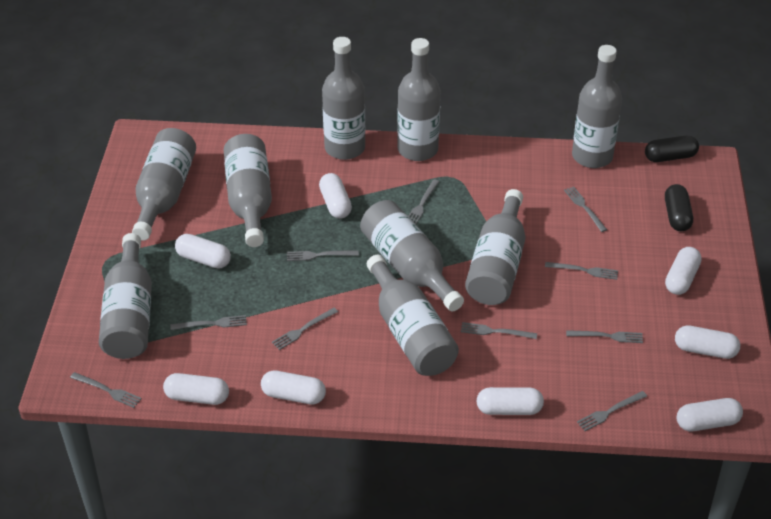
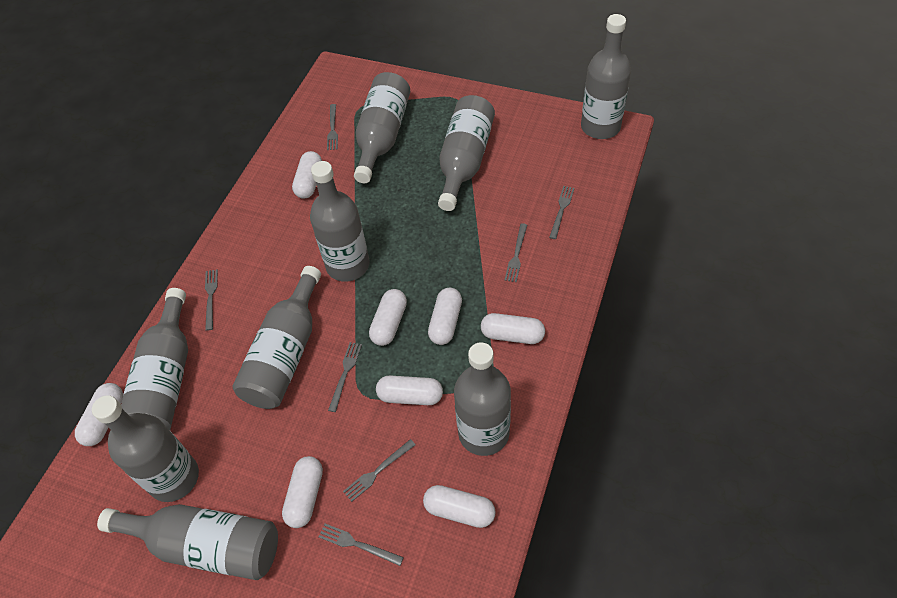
black capsule: [645,135,699,162] [665,184,693,231] = 2 -> none = 0
grey fork: [70,372,142,408] [170,315,247,330] [272,308,338,350] [287,250,359,261] [408,179,439,224] [461,322,537,339] [545,262,618,280] [564,187,607,232] [566,330,643,343] [577,391,647,431] = 10 -> [205,269,218,331] [318,524,404,566] [327,104,338,150] [328,342,362,412] [343,439,415,502] [505,223,527,282] [549,186,575,239] = 7

